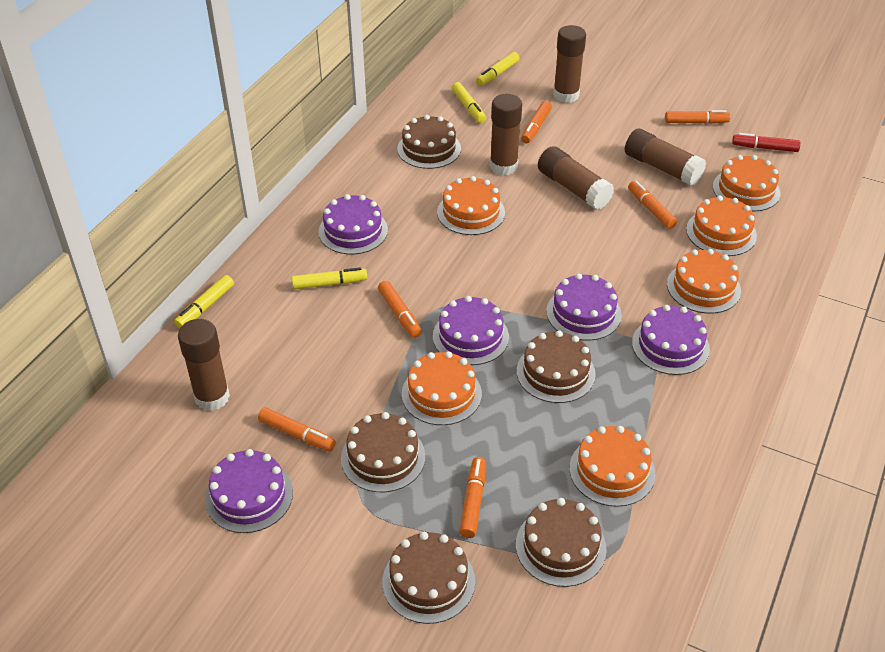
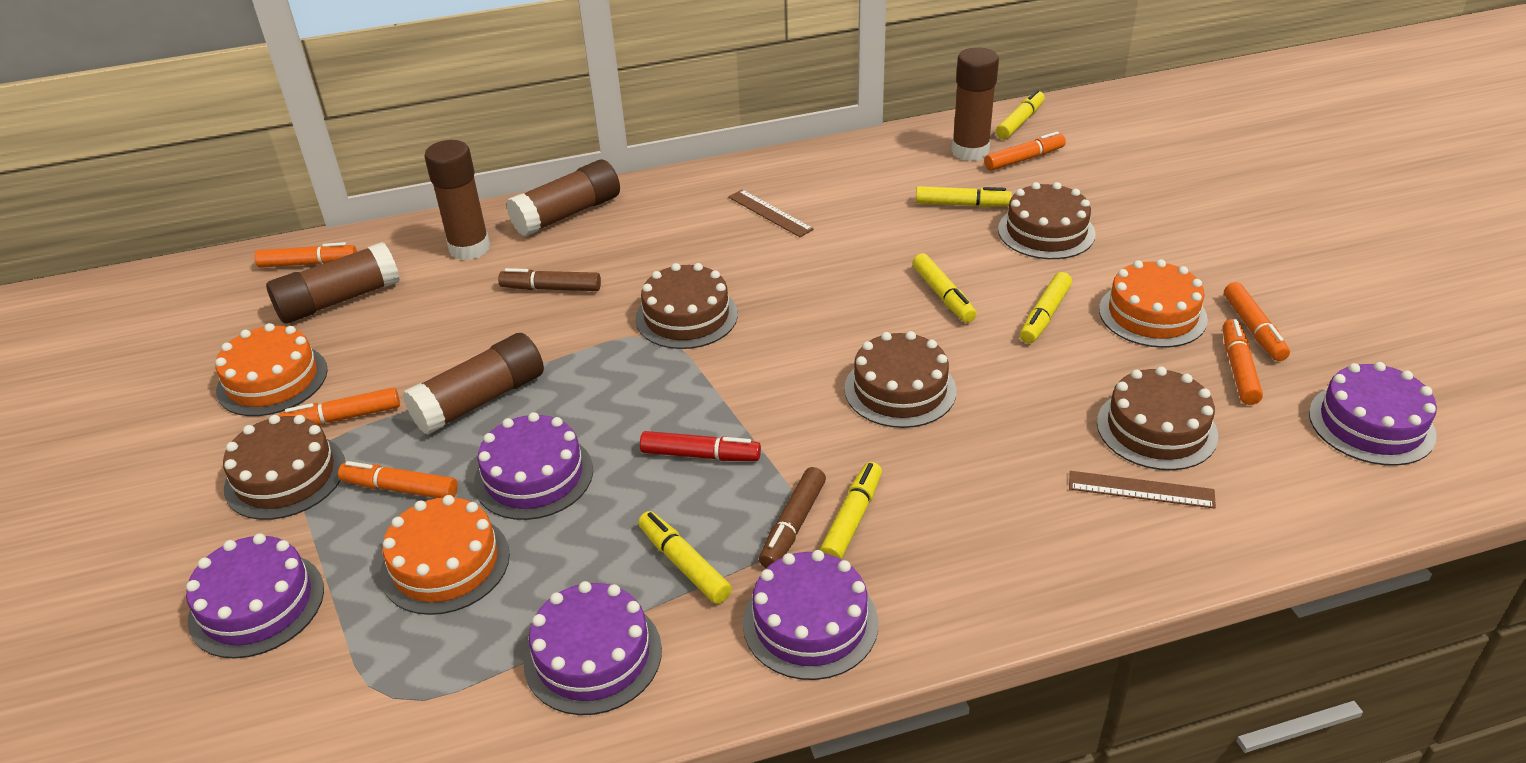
brown marker: none = 0 -> [498,268,601,291] [759,467,826,568] = 2
brown ruler: none = 0 -> [728,190,814,237] [1069,471,1216,509] = 2
orange cake: [402,351,482,425] [437,176,505,235] [569,426,655,507] [667,249,741,314] [686,195,757,256] [713,155,780,212] = 6 -> [215,323,328,416] [380,495,510,615] [1099,259,1208,348] = 3
yellow marker: [174,275,234,329] [292,267,367,290] [452,82,486,123] [476,52,520,86] = 4 -> [638,511,732,604] [820,462,882,559] [912,253,977,323] [916,186,1012,207] [996,90,1045,139] [1020,272,1072,344] = 6

